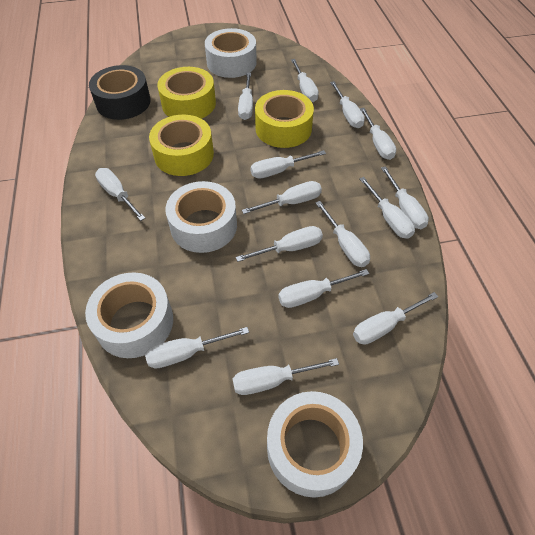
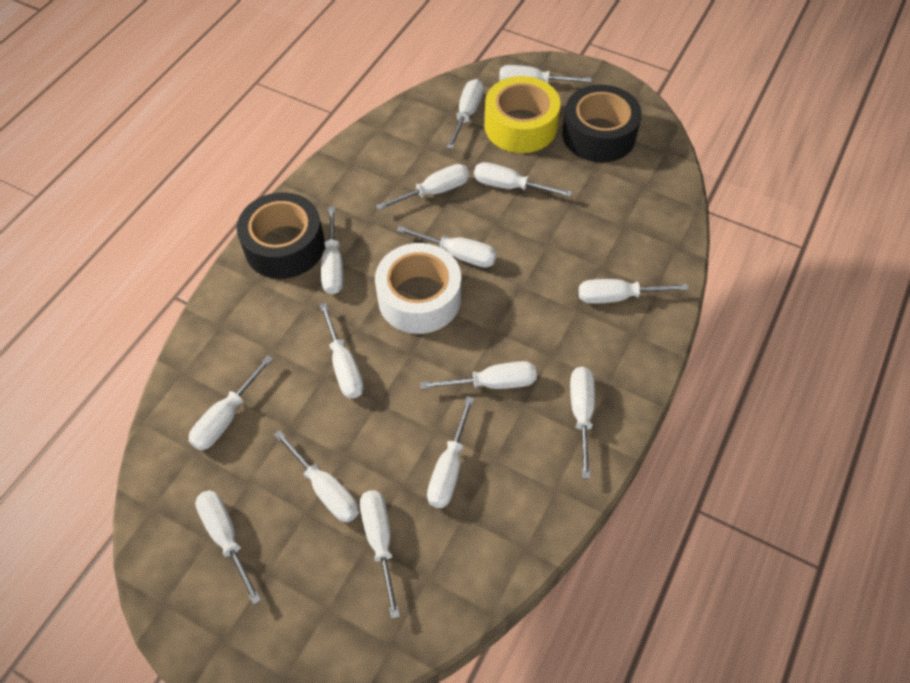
black tape: [89,65,151,120] = 1 -> [237,192,325,279] [562,85,642,162] = 2
white tape: [85,272,173,358] [165,181,237,253] [205,28,257,78] [267,391,363,498] = 4 -> [375,243,461,334] = 1
yellow tape: [149,115,214,176] [157,67,216,119] [255,90,314,148] = 3 -> [485,76,560,153] = 1

